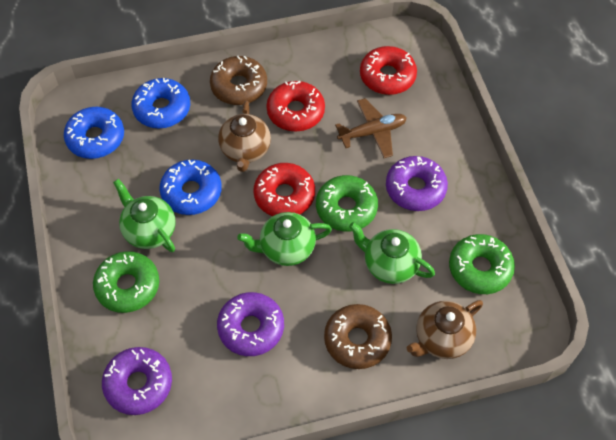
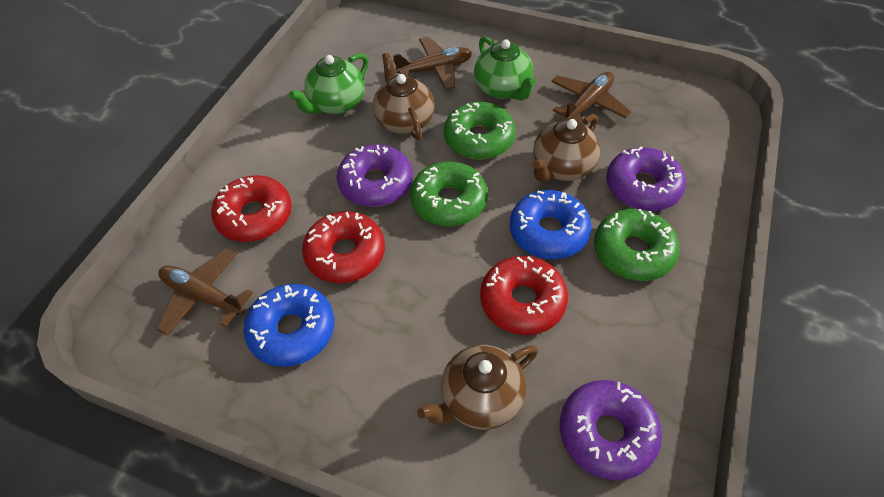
blue donut: [64,107,124,159] [131,78,190,129] [160,160,222,215] = 3 -> [243,284,334,367] [510,190,592,259] = 2
brown donut: [210,56,267,105] [324,304,392,369] = 2 -> none = 0
brown plane: [335,98,407,158] = 1 -> [156,248,253,336] [393,37,472,90] [551,72,631,123] = 3
brown teapot: [218,101,271,172] [407,300,483,359] = 2 -> [373,53,434,140] [417,345,538,430] [532,114,600,182] = 3
green teapot: [113,179,176,252] [237,212,332,266] [349,222,435,284] = 3 -> [289,53,369,114] [474,36,536,101] = 2

